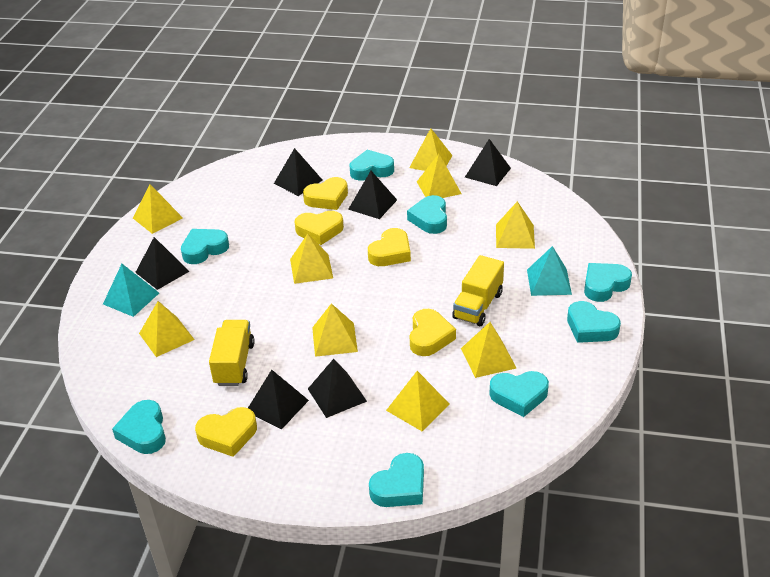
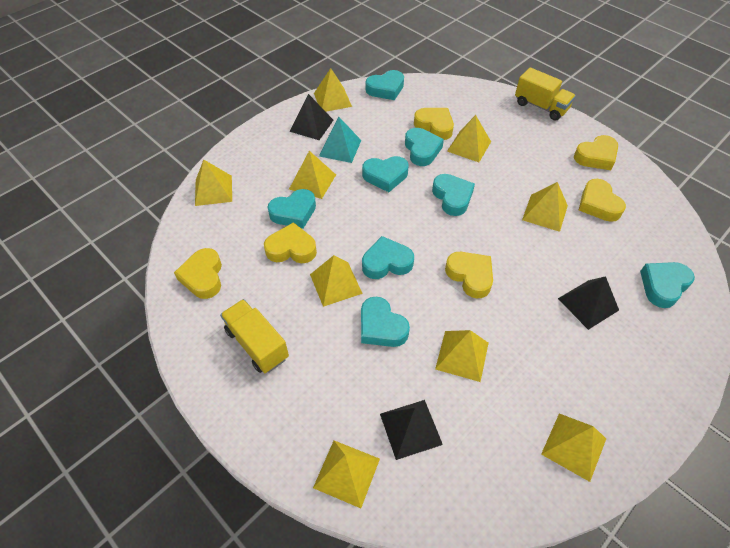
black pyramid: [135,237,190,290] [248,370,309,430] [274,148,323,196] [308,359,367,418] [348,171,397,219] [465,139,511,186] = 6 -> [290,94,333,140] [380,400,443,460] [558,276,619,330] = 3
turquoise pyramid: [103,264,159,317] [527,246,572,296] = 2 -> [319,117,361,163] = 1
yellow heart: [195,407,257,457] [295,211,344,245] [303,177,348,210] [368,228,411,266] [410,309,456,356] = 5 -> [174,248,222,299] [264,222,317,263] [414,108,454,140] [445,252,493,299] [574,135,618,170] [579,179,626,222] = 6

